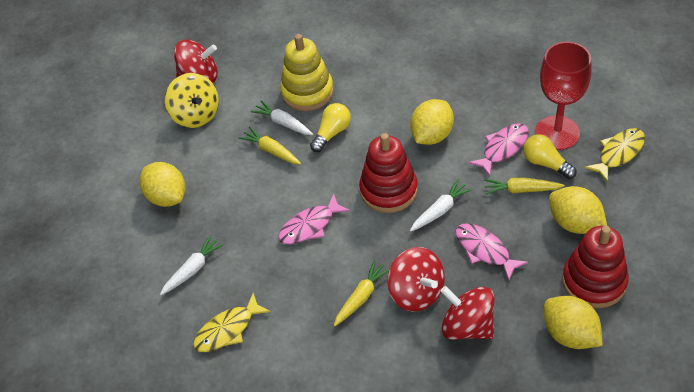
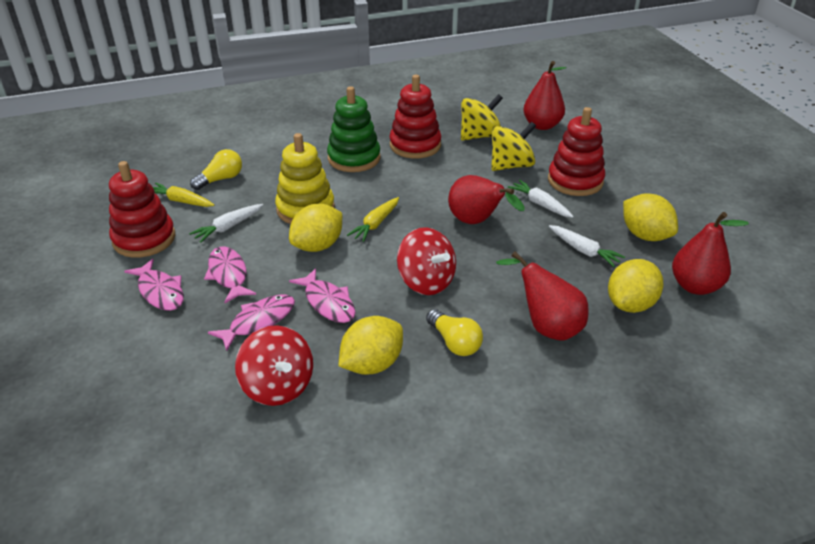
green stacking toy: none = 0 -> [327,86,381,172] = 1
pink fish: [278,194,350,244] [455,224,528,281] [468,123,529,176] = 3 -> [124,259,184,311] [204,246,256,303] [208,295,295,351] [289,268,356,323] = 4
red goblet: [535,41,592,150] = 1 -> none = 0
red pear: none = 0 -> [448,175,525,224] [496,252,589,341] [523,61,567,130] [672,212,749,295] = 4
red spinning top: [174,39,218,83] [387,247,445,312] [441,286,494,340] = 3 -> [235,325,313,406] [397,227,456,295] = 2
red stacking toy: [359,133,418,213] [562,226,629,308] = 2 -> [109,161,176,258] [390,75,441,159] [548,107,605,196] = 3
yellow carrot: [239,127,301,165] [334,260,389,326] [484,177,565,195] = 3 -> [153,183,214,207] [347,197,399,242] = 2
yellow fish: [193,293,271,352] [584,128,645,182] = 2 -> none = 0
yellow spinning top: [165,73,219,128] = 1 -> [461,94,503,141] [491,122,536,171] = 2

